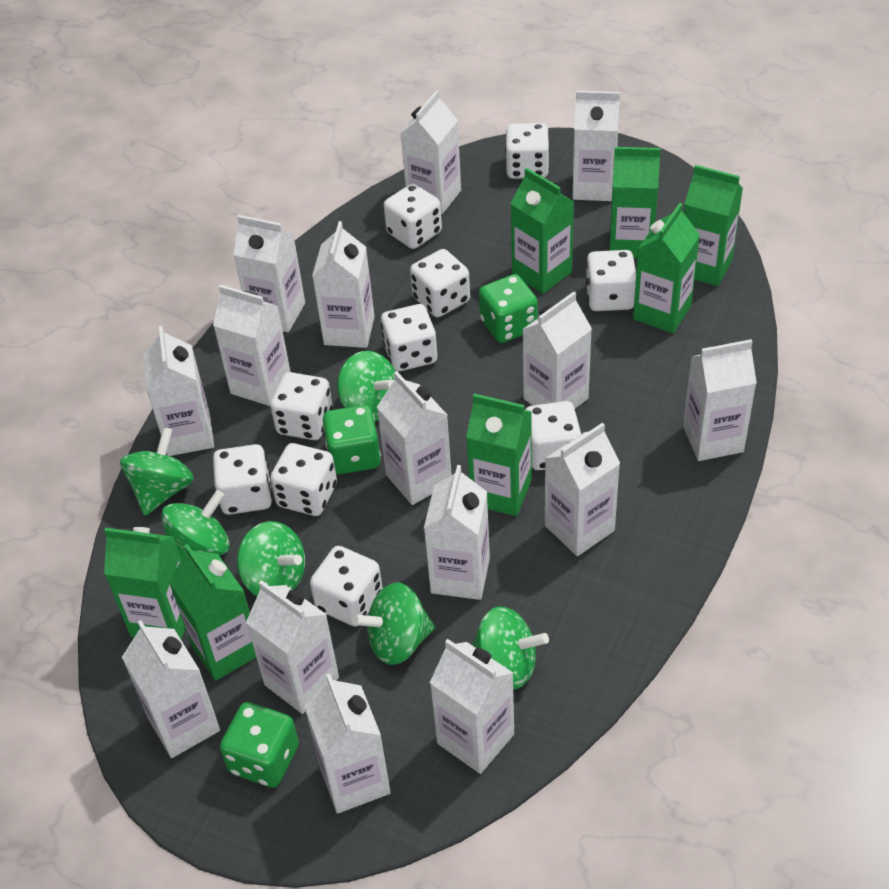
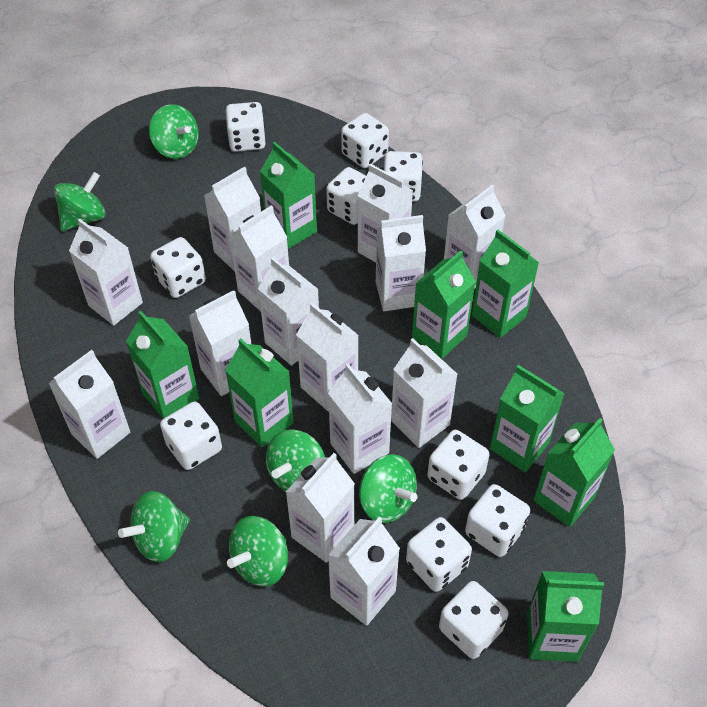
green carton: [104,527,185,640] [169,544,256,681] [466,394,532,516] [510,168,574,294] [609,147,661,258] [633,203,700,333] [684,165,743,286] = 7 -> [126,311,199,419] [225,338,294,447] [260,142,317,249] [412,251,476,359] [472,230,539,338] [490,365,565,472] [527,571,604,662] [533,418,615,527] = 8
green dice: [220,702,299,788] [322,405,381,475] [479,274,538,343] = 3 -> none = 0
white carton: [122,620,220,758] [143,326,214,456] [213,285,291,406] [233,215,305,332] [246,580,339,714] [304,674,391,813] [312,221,375,348] [377,371,452,505] [400,90,461,214] [424,465,490,600] [430,639,514,774] [522,292,592,409] [545,423,620,556] [573,91,620,201] [683,339,757,461] = 15 -> [48,350,130,459] [69,219,143,326] [189,290,251,396] [204,166,261,272] [229,205,289,312] [258,257,319,366] [286,453,355,563] [296,303,359,412] [328,364,392,474] [328,517,400,626] [358,164,413,262] [376,215,426,311] [391,338,458,448] [444,184,506,289] = 14

